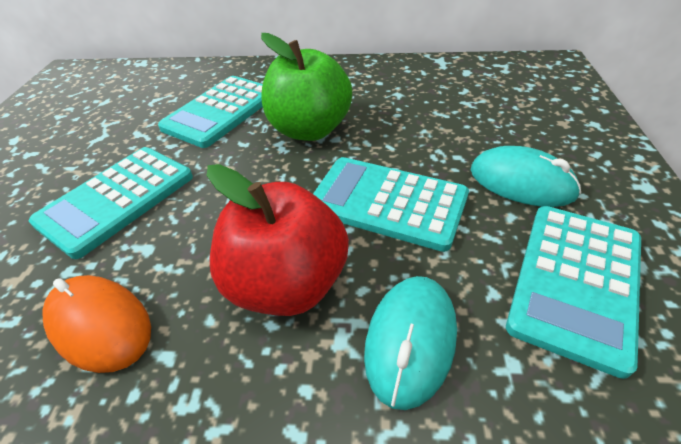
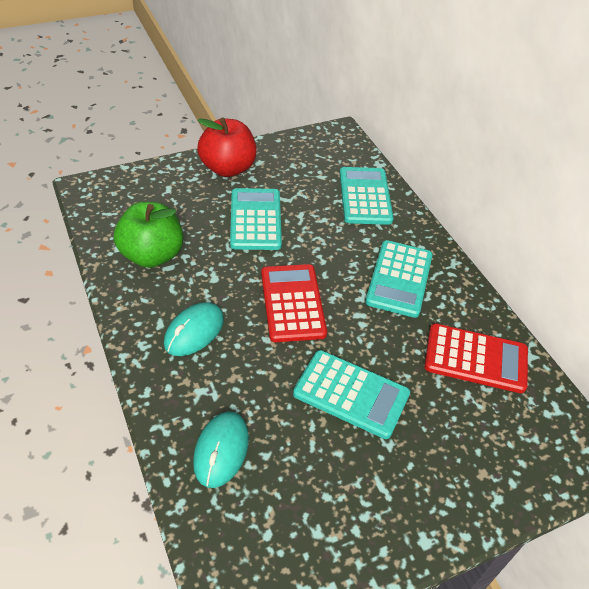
orange mouse: [42,275,151,373] = 1 -> none = 0
red calculator: none = 0 -> [261,264,327,342] [424,323,528,393] = 2

